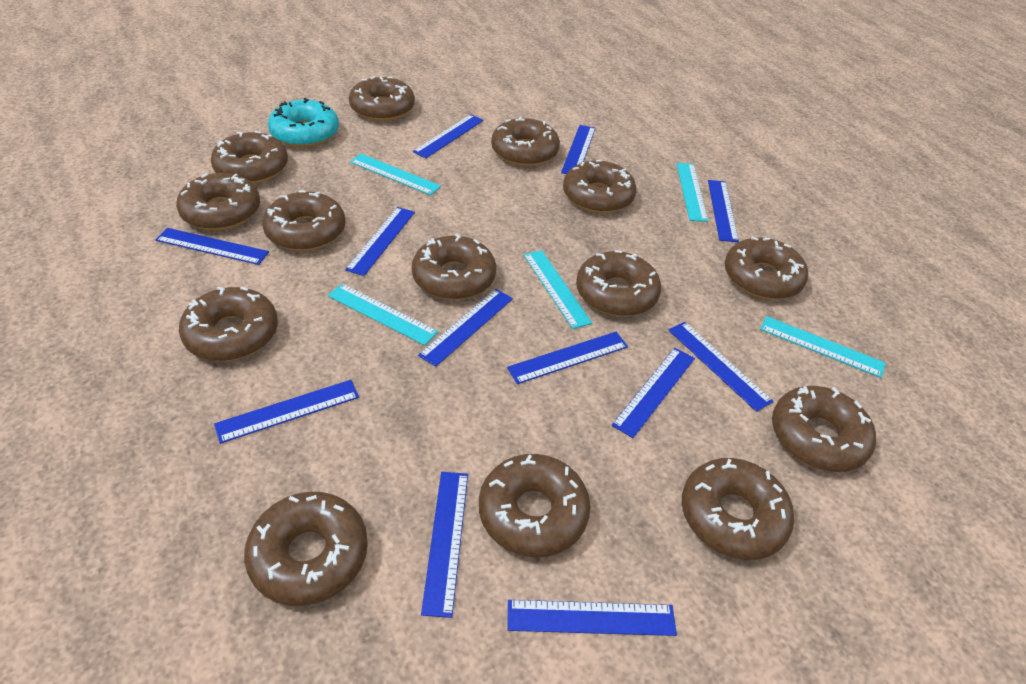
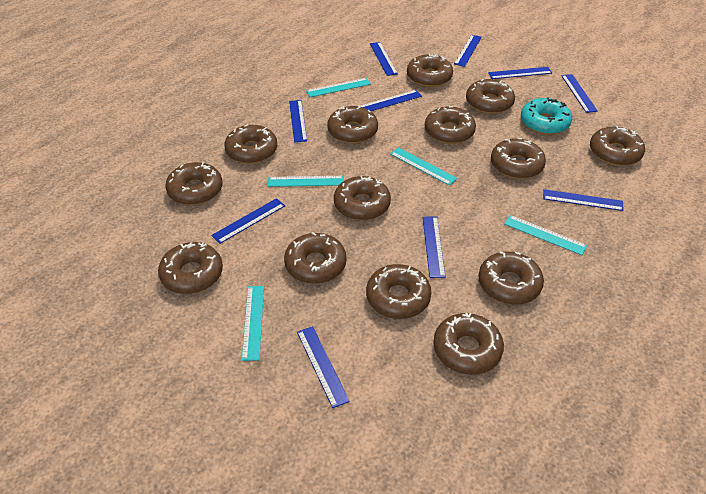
blue ruler: [155,228,269,265] [214,380,359,444] [345,207,415,276] [413,114,484,158] [418,289,513,367] [421,472,468,618] [507,332,628,384] [507,600,677,636] [561,125,596,174] [612,348,695,438] [669,322,774,412] [708,180,739,242] = 12 -> [211,198,285,244] [289,100,307,142] [297,326,350,408] [360,90,422,111] [370,42,398,76] [423,217,446,278] [454,35,482,67] [488,67,552,79] [543,189,624,211] [561,74,598,113] = 10

